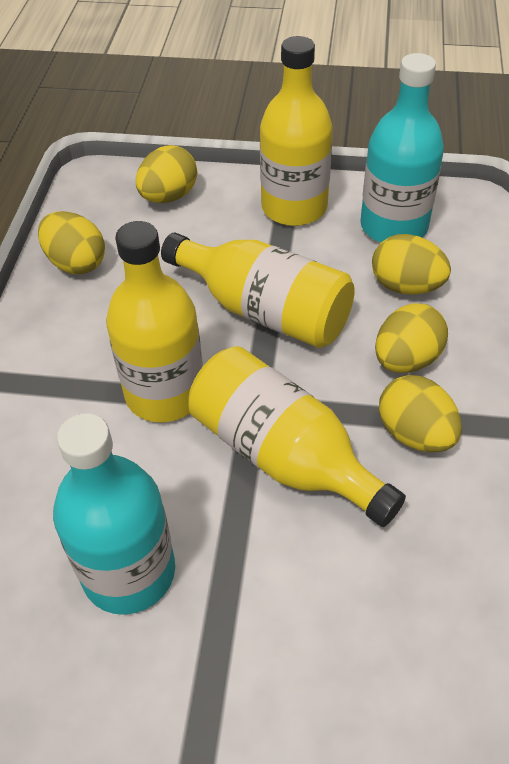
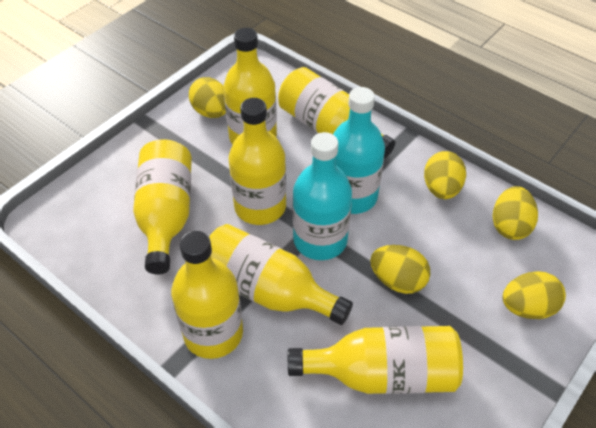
yellow bottle: [106,221,203,422] [161,233,355,348] [189,346,406,527] [260,36,333,226] = 4 -> [133,139,192,275] [171,231,243,359] [209,224,353,325] [223,28,277,145] [229,98,286,225] [278,67,395,158] [288,326,463,394] = 7

